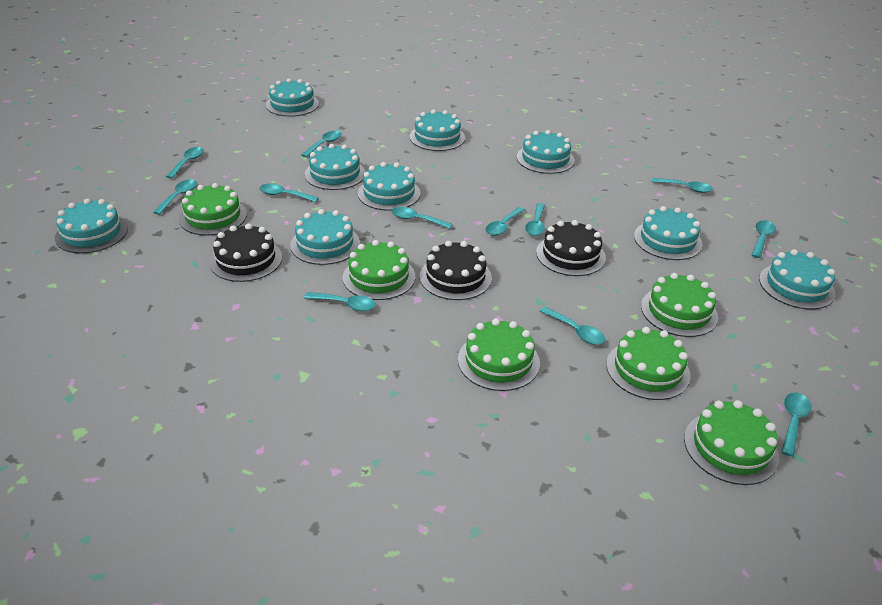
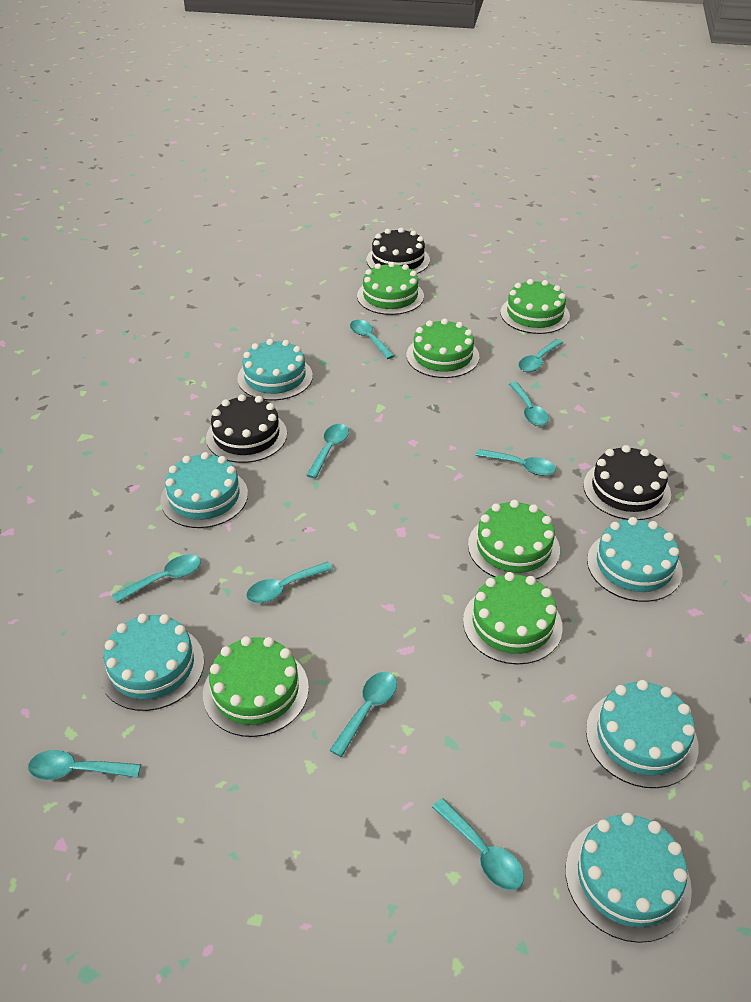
turquoise cake: [55,199,128,253] [266,79,319,116] [290,209,360,265] [305,144,365,190] [358,162,421,211] [410,110,465,151] [517,130,575,174] [634,206,703,260] [759,249,835,309] = 9 -> [99,614,204,711] [161,452,248,528] [237,339,313,401] [565,813,692,943] [586,680,699,788] [587,517,682,602] = 6
turquoise spoon: [153,179,197,215] [166,147,204,179] [259,183,319,202] [301,131,341,157] [304,292,376,311] [391,207,453,229] [486,207,525,236] [525,203,545,236] [540,307,605,345] [651,178,713,193] [752,220,776,258] [781,392,811,457] = 12 -> [28,750,141,780] [112,554,201,603] [246,561,333,603] [306,424,349,478] [330,672,397,757] [350,320,394,359] [432,798,524,890] [476,449,556,476] [509,382,549,426] [518,339,563,372] = 10

